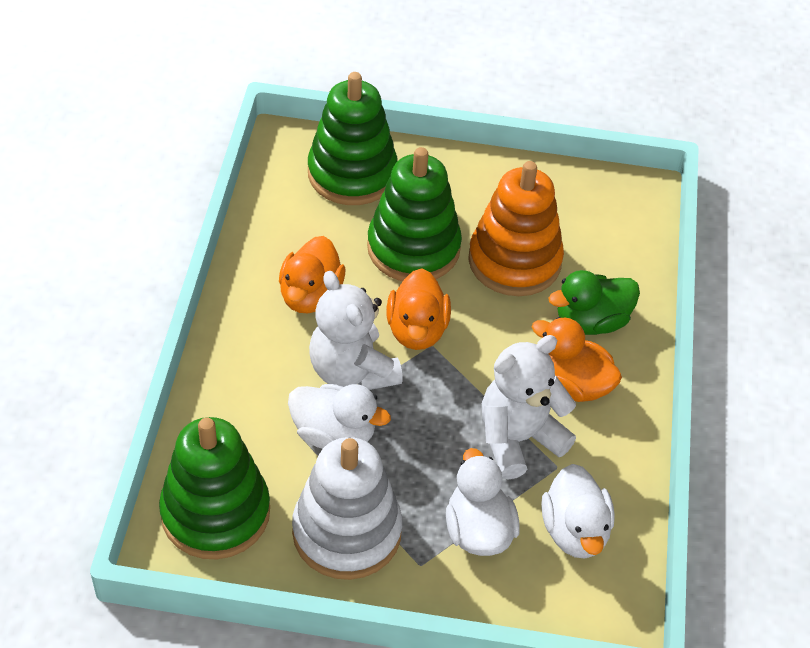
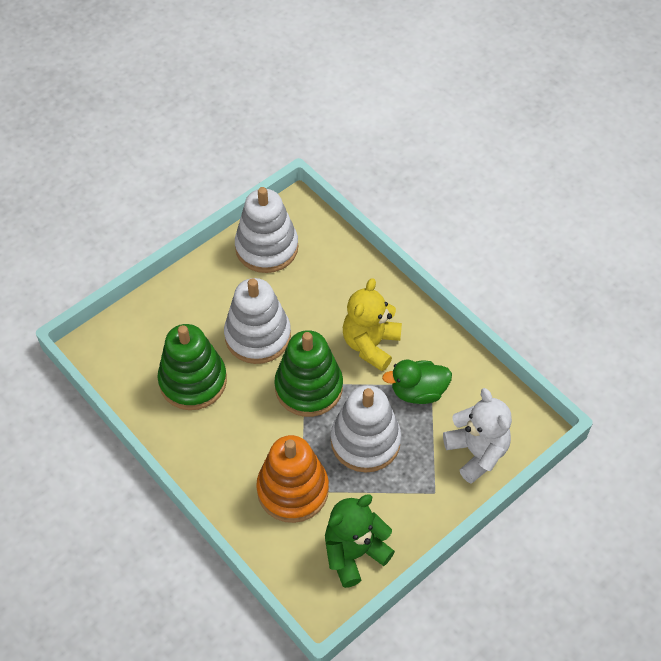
green stacking toy: [159,417,270,559] [308,72,398,205] [367,147,462,281] = 3 -> [157,324,227,410] [274,330,343,417] = 2
green teddy bear: none = 0 -> [325,494,395,588] = 1
orange duck: [279,236,346,313] [386,268,451,350] [532,317,622,402] = 3 -> none = 0
white duck: [288,384,391,449] [446,448,520,556] [541,464,615,559] = 3 -> none = 0
white stacking toy: [292,437,402,580] = 1 -> [224,278,291,364] [235,187,298,273] [331,385,401,473] = 3
white teddy bear: [309,271,403,390] [482,335,576,480] = 2 -> [443,388,512,483] = 1
yellow teddy bear: none = 0 -> [343,278,402,371] = 1

